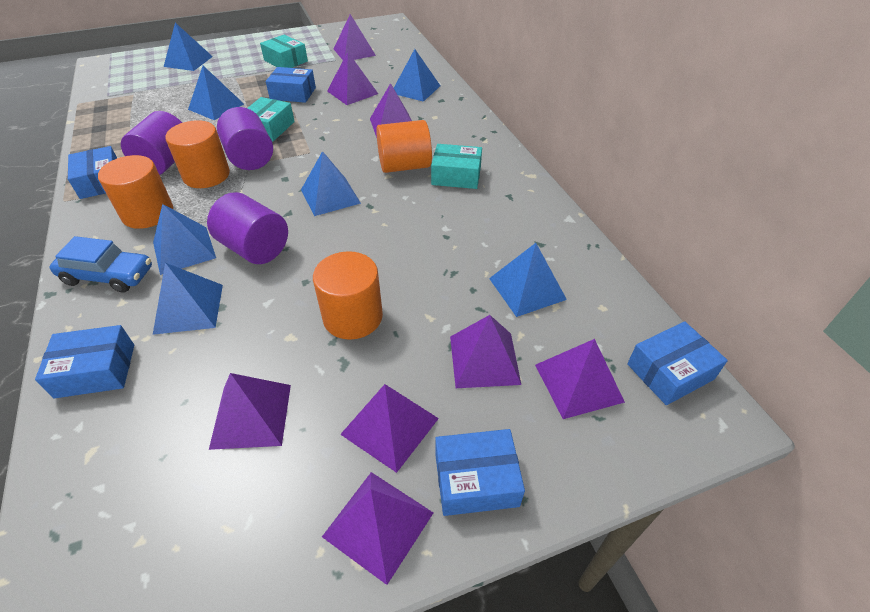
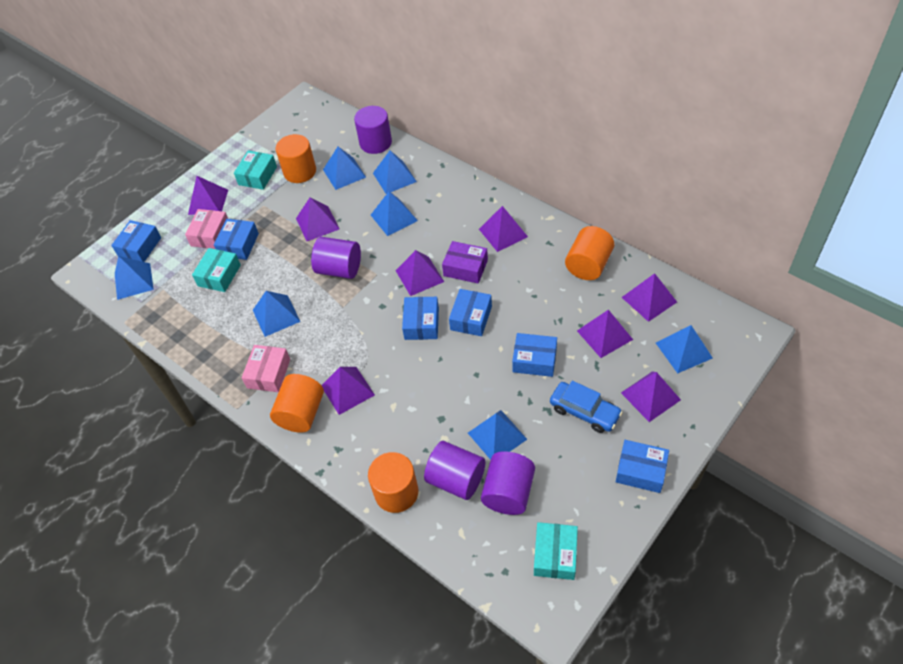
blue box: [35,325,134,398] [68,146,117,199] [266,67,316,103] [435,429,525,516] [627,321,728,405] = 5 -> [111,220,161,262] [214,219,259,260] [402,297,439,340] [449,289,492,336] [512,333,557,377] [615,440,669,493] = 6
pink box: none = 0 -> [185,209,228,249] [242,345,290,392] = 2
purple box: none = 0 -> [442,241,488,284] = 1
purple cylinder: [121,111,182,175] [207,192,288,264] [217,107,273,170] = 3 -> [311,237,361,279] [354,106,392,154] [424,441,485,500] [481,451,535,515] = 4

